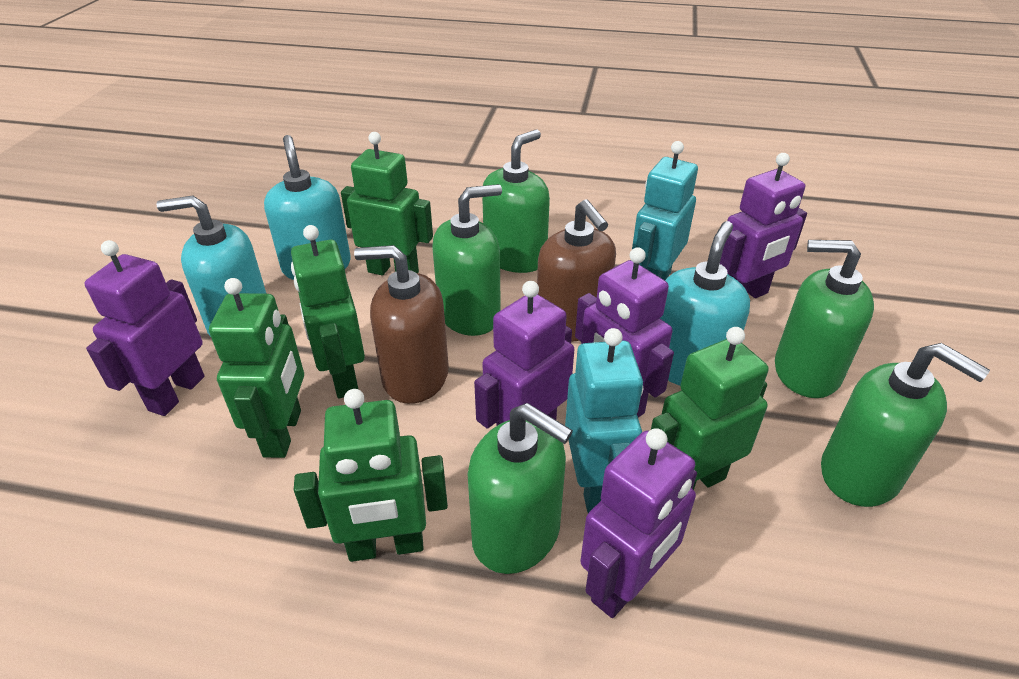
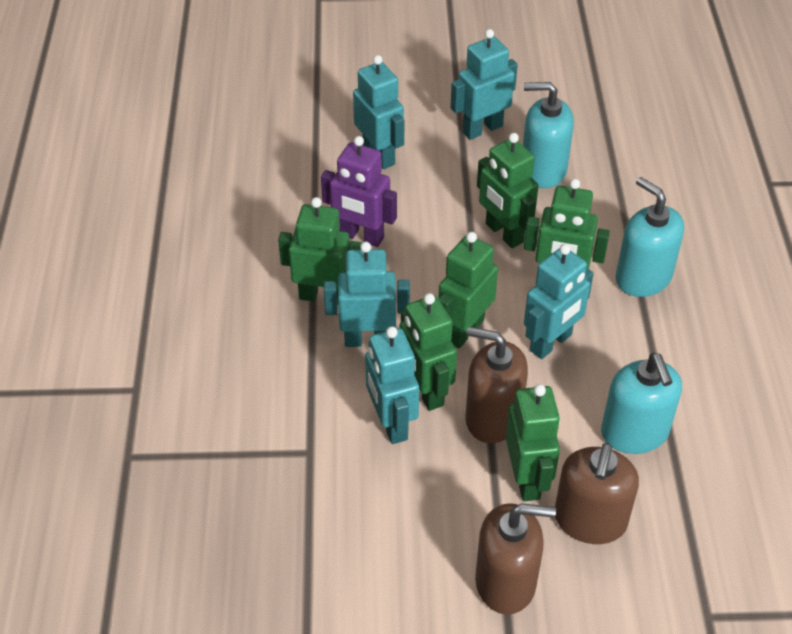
brown soap dispenser: [354,245,449,404] [537,199,616,342] = 2 -> [465,327,528,443] [475,503,556,615] [555,443,639,544] = 3
green robot: [209,278,304,458] [291,225,365,398] [294,389,448,562] [341,132,433,275] [651,327,769,490] = 5 -> [278,197,361,305] [400,293,457,411] [438,232,498,348] [477,133,539,248] [505,384,560,501] [524,179,610,269] = 6
green soap dispenser: [432,184,502,336] [468,403,573,574] [482,130,550,273] [775,240,874,398] [821,343,990,507] = 5 -> none = 0
purple robot: [84,240,204,416] [474,281,574,428] [575,247,674,417] [580,428,697,618] [720,153,807,298] = 5 -> [321,136,397,247] = 1
turquoise robot: [565,328,643,513] [632,141,698,280] = 2 -> [324,242,410,347] [353,55,404,169] [365,326,419,444] [450,29,518,140] [524,244,594,359] = 5

